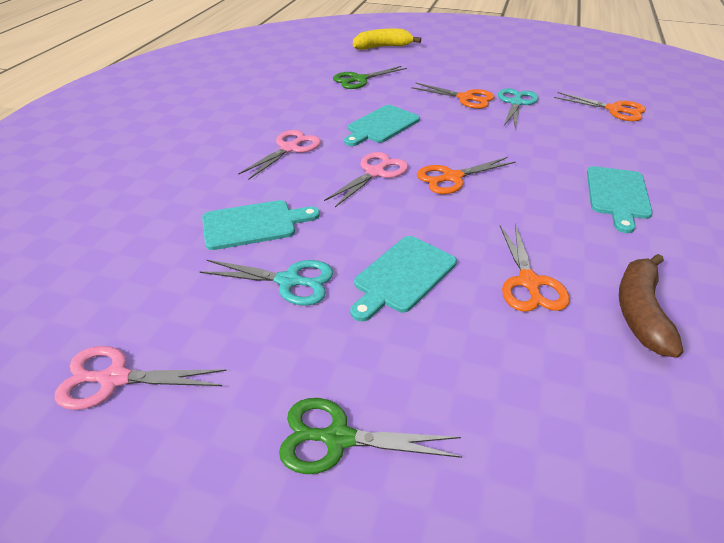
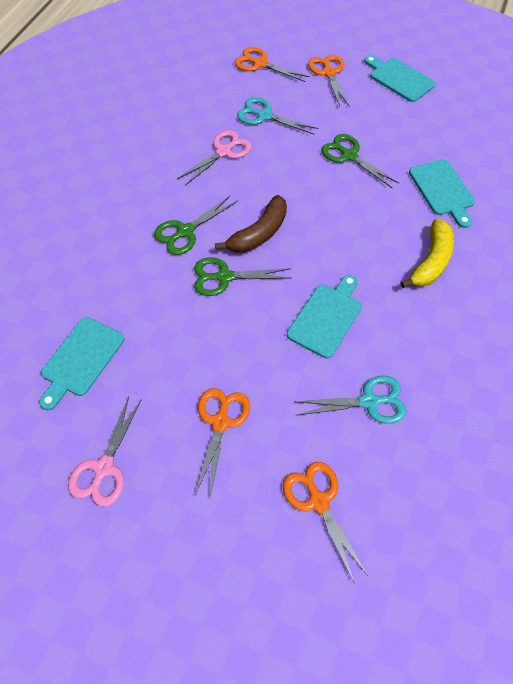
green scissors: [279,398,462,474] [333,66,407,89] = 2 -> [154,196,238,255] [194,257,291,296] [321,134,399,188] = 3
pink scissors: [55,346,227,410] [238,130,321,180] [324,152,408,207] = 3 -> [68,397,142,507] [177,130,252,185] = 2

